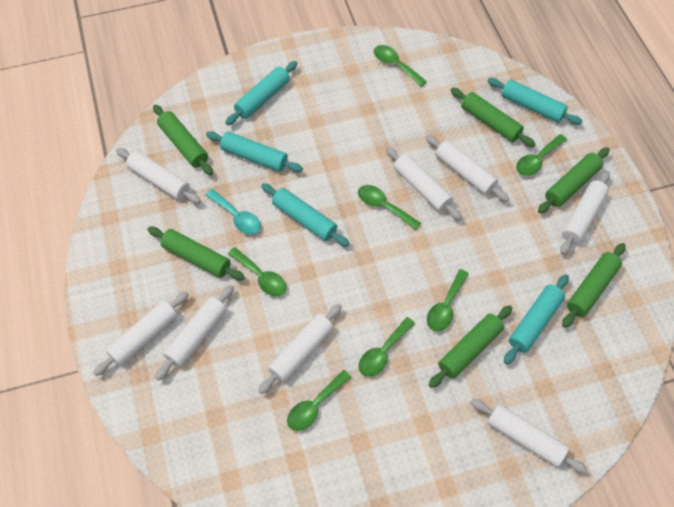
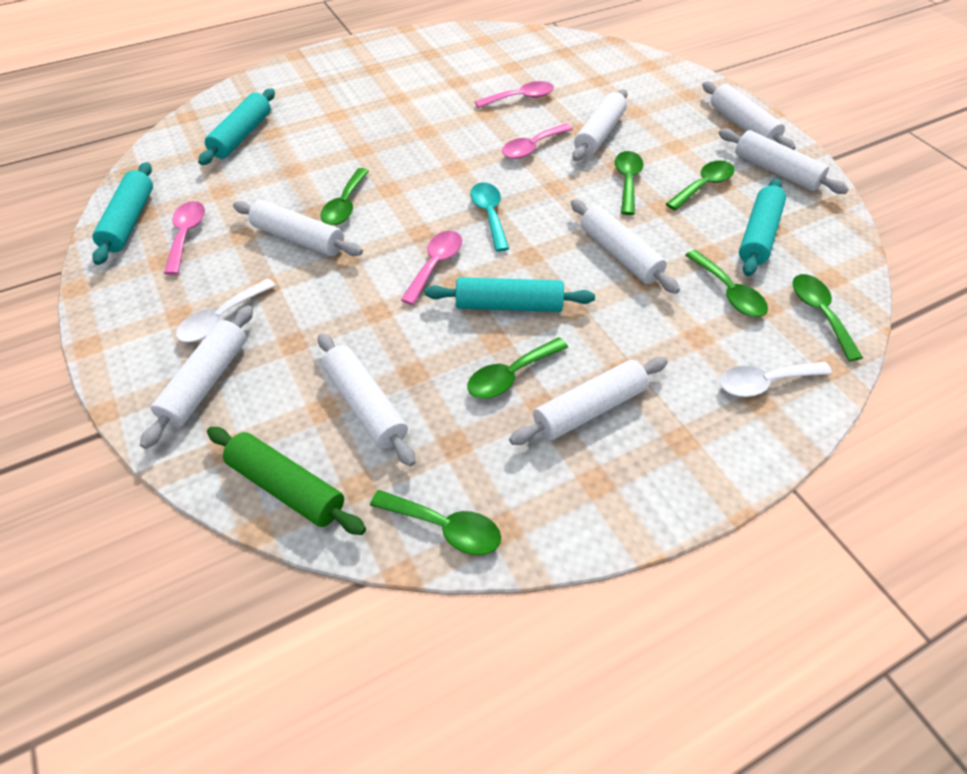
green rolling pin: [148,227,245,281] [153,105,213,176] [429,305,512,388] [450,88,536,147] [538,147,610,213] [562,243,625,328] = 6 -> [207,427,366,535] = 1
pink spoon: none = 0 -> [164,201,205,275] [401,231,462,305] [475,81,554,108] [502,123,573,159] = 4
turquoise rolling pin: [206,131,303,172] [225,61,297,125] [261,183,349,247] [487,78,583,125] [504,274,569,365] = 5 -> [92,162,153,265] [198,89,275,165] [425,277,595,312] [739,178,786,276] = 4
white spoon: none = 0 -> [176,278,276,342] [719,362,832,397] = 2

